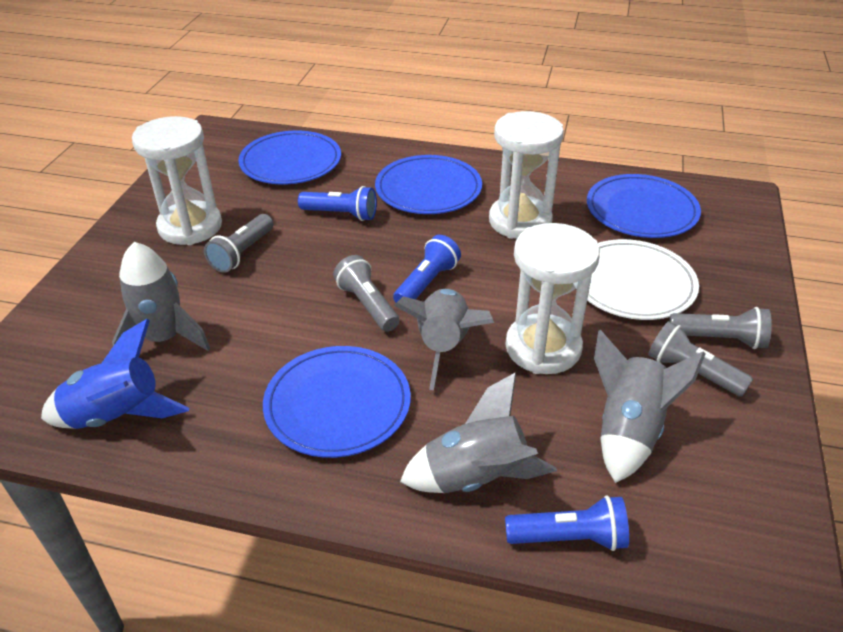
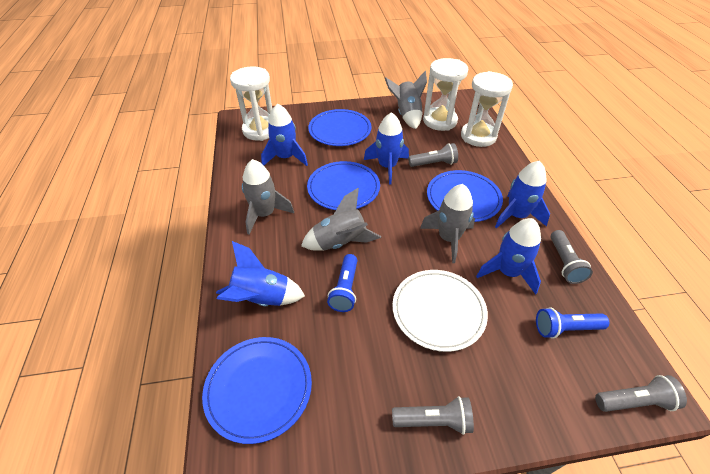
blue flashlight: [298,186,377,221] [393,235,461,303] [505,495,629,551] = 3 -> [327,254,358,312] [536,307,609,339] = 2
blue rocket: [41,319,189,429] = 1 -> [216,241,305,306] [261,103,308,166] [364,112,409,184] [476,218,541,295] [495,161,550,228] = 5

